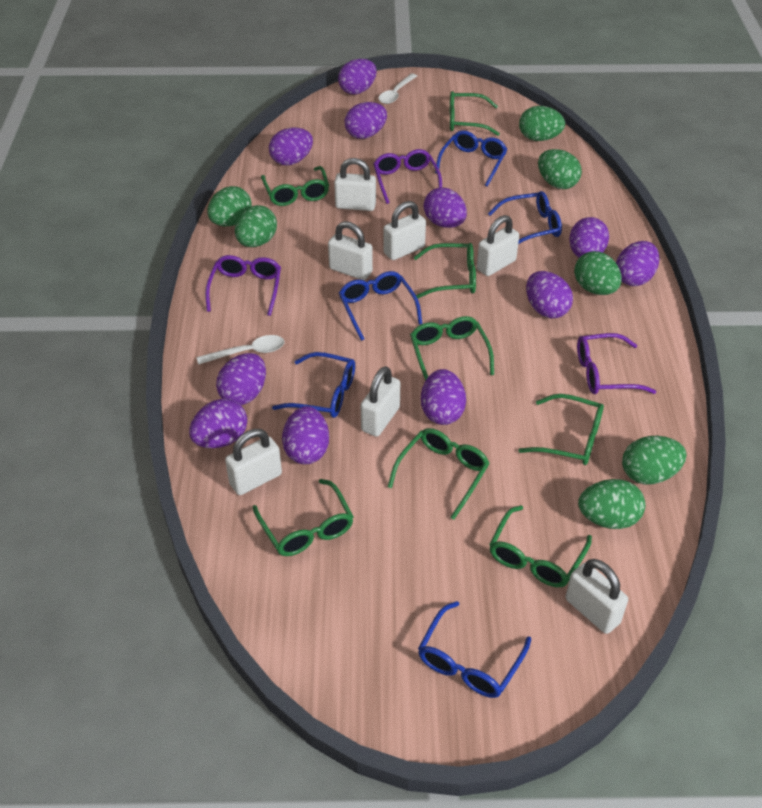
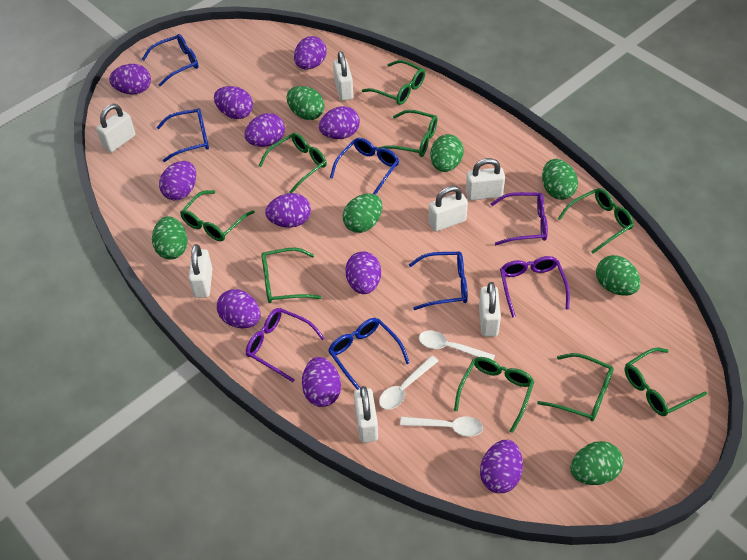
green glasses: [252,479,354,556] [261,166,329,206] [388,428,490,520] [410,316,494,381] [414,243,476,299] [450,91,500,136] [489,505,592,587] [518,394,604,465] = 8 -> [180,190,255,241] [259,132,327,193] [261,248,322,303] [362,60,425,105] [378,110,438,157] [454,357,535,433] [537,353,614,421] [558,188,634,254] [625,347,707,416] = 9
white spoon: [196,335,284,365] [379,73,417,104] = 2 -> [379,356,438,410] [400,416,483,437] [419,331,495,360] = 3

